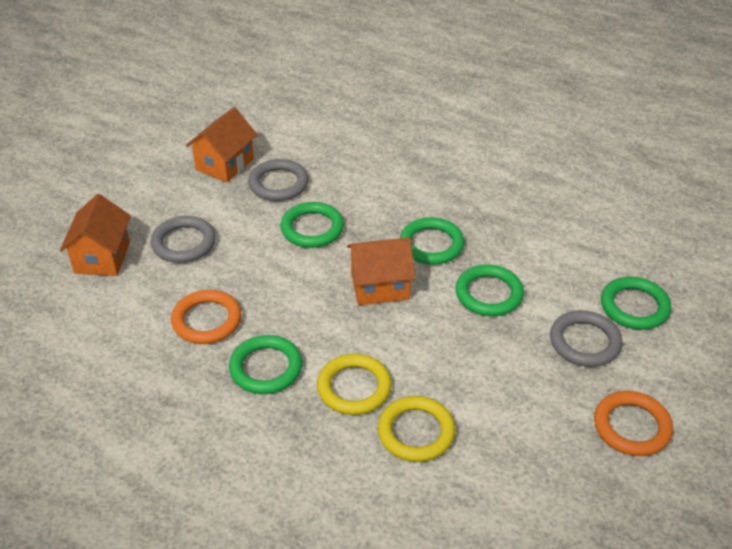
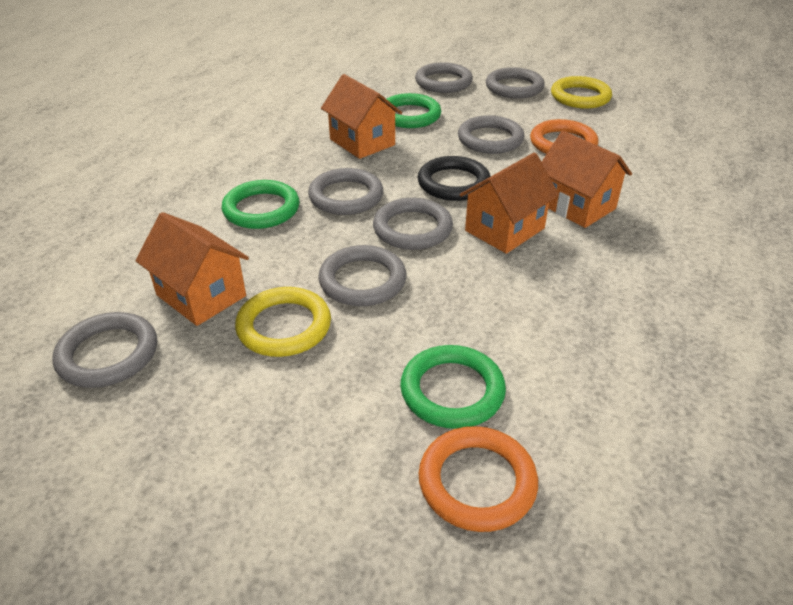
black ring: none = 0 -> [418,156,491,201] = 1
green ring: [229,335,303,394] [280,202,344,248] [400,217,464,265] [455,265,524,316] [601,277,671,330] = 5 -> [221,180,299,229] [387,93,441,128] [400,345,506,429] = 3
grey ring: [151,216,216,263] [248,159,309,201] [550,310,622,367] = 3 -> [52,312,157,388] [308,168,383,215] [318,245,407,306] [373,198,453,250] [415,62,473,93] [458,115,524,154] [486,67,545,99] = 7
orange house: [60,194,131,276] [186,107,257,183] [347,237,415,305] = 3 -> [135,212,249,326] [321,74,402,159] [460,152,559,254] [542,131,632,228] = 4

